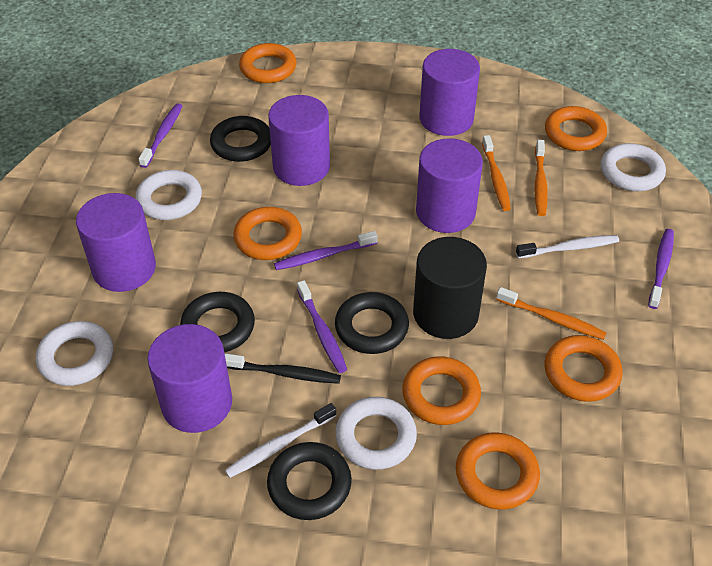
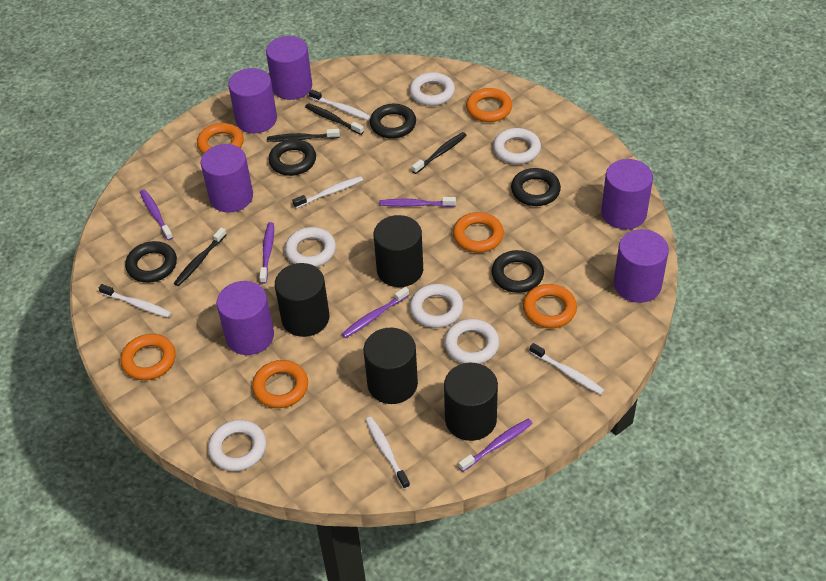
black cylinder: [413,237,487,339] = 1 -> [275,263,329,337] [364,328,418,404] [374,215,423,287] [444,363,498,441] = 4
black ring: [180,292,255,352] [210,116,271,162] [267,442,352,520] [335,292,409,354] = 4 -> [125,241,177,283] [268,139,316,176] [370,104,416,139] [491,250,544,293] [511,168,561,206] = 5
black toothbrush: [225,353,341,384] = 1 -> [174,227,227,286] [267,129,340,142] [305,103,364,135] [412,132,467,174] = 4
orange toothbrush: [482,135,511,211] [496,287,607,340] [535,140,548,216] = 3 -> none = 0
purple cylinder: [76,193,156,292] [147,324,232,433] [268,95,330,186] [416,138,483,233] [419,49,480,136] = 5 -> [201,144,253,213] [217,281,274,355] [228,68,277,133] [266,36,312,100] [601,159,653,229] [614,229,669,303] = 6
purple toothbrush: [139,103,182,168] [274,231,378,270] [297,280,347,373] [648,229,674,309] = 4 -> [140,189,173,240] [259,222,274,284] [342,287,409,338] [379,197,456,207] [459,419,533,472] = 5
white ring: [36,321,113,386] [135,170,202,220] [335,397,417,470] [601,143,666,191] = 4 -> [208,420,266,471] [285,227,336,267] [409,72,455,106] [410,284,463,328] [444,319,499,364] [493,128,541,164] = 6
white toothbrush: [225,403,336,478] [516,235,619,258] = 2 -> [99,284,171,318] [292,176,363,208] [309,89,371,120] [366,417,410,489] [529,343,604,395] = 5

